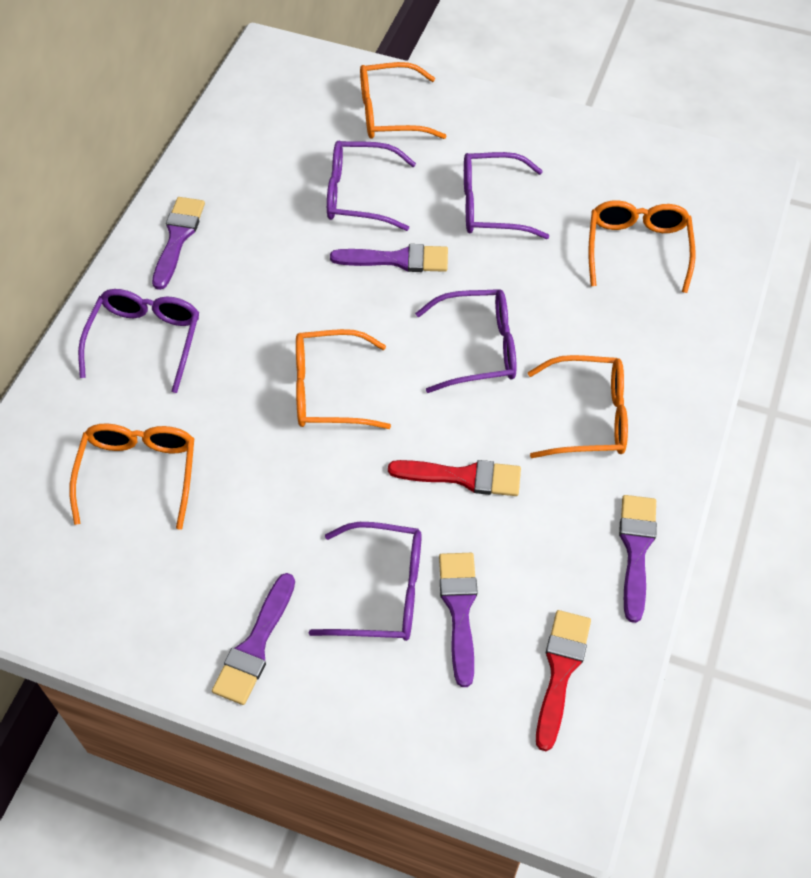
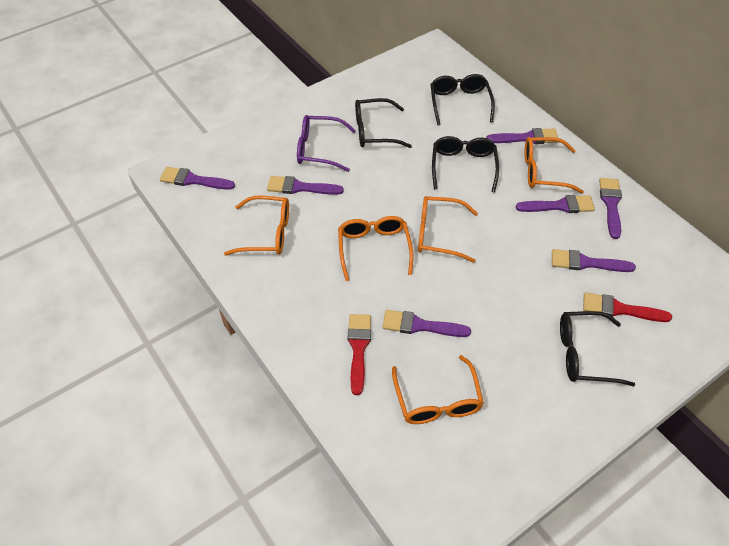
black glasses: none = 0 -> [355,98,412,148] [430,74,495,126] [432,136,499,192] [560,311,635,386] = 4
purple brush: [152,197,205,290] [212,573,295,705] [330,244,448,272] [439,553,478,687] [619,495,657,623] = 5 -> [160,167,235,190] [267,176,344,195] [382,310,471,337] [486,128,558,144] [516,195,595,213] [552,249,636,272] [599,178,622,239] = 7
purple glasses: [78,289,199,393] [309,522,422,641] [327,141,416,231] [415,289,517,393] [464,152,549,239] = 5 -> [297,115,356,172] = 1

